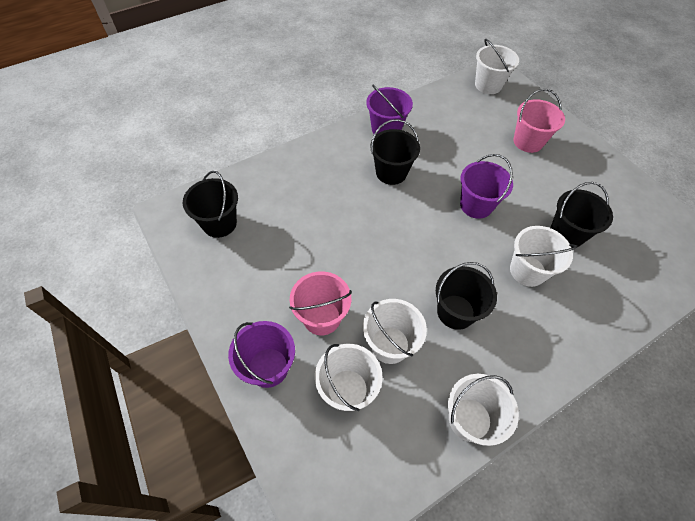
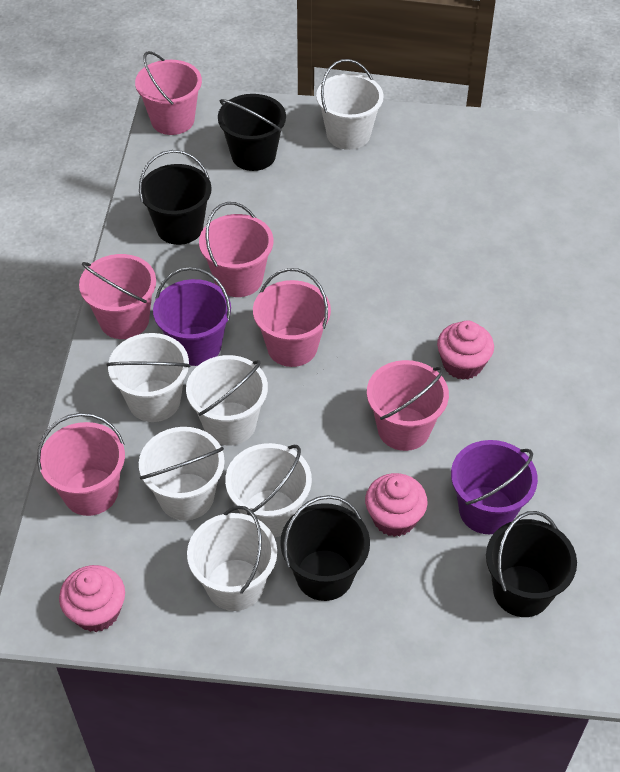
pink bucket: [289,271,352,335] [513,89,565,153] = 2 -> [37,413,125,516] [79,254,156,339] [135,51,202,135] [199,202,274,297] [253,268,331,367] [367,360,449,451] = 6
pink cupcake: none = 0 -> [59,565,125,632] [365,473,428,537] [437,320,494,380] = 3
purple bucket: [228,321,295,388] [366,85,413,135] [460,154,513,219] = 3 -> [153,267,231,366] [451,440,538,534] = 2
white bucket: [315,344,382,411] [363,299,427,364] [448,374,519,446] [475,39,519,94] [510,226,577,287] = 5 -> [106,333,190,422] [139,427,225,521] [186,355,268,445] [187,506,277,611] [225,443,312,537] [316,59,384,150] = 6

